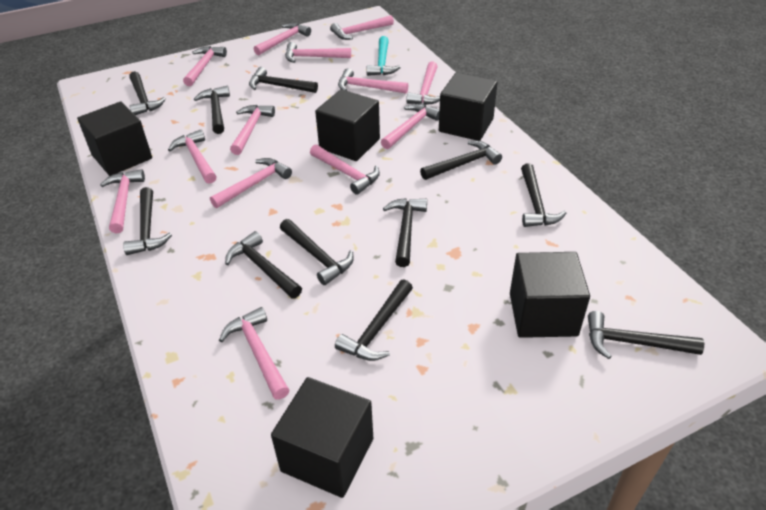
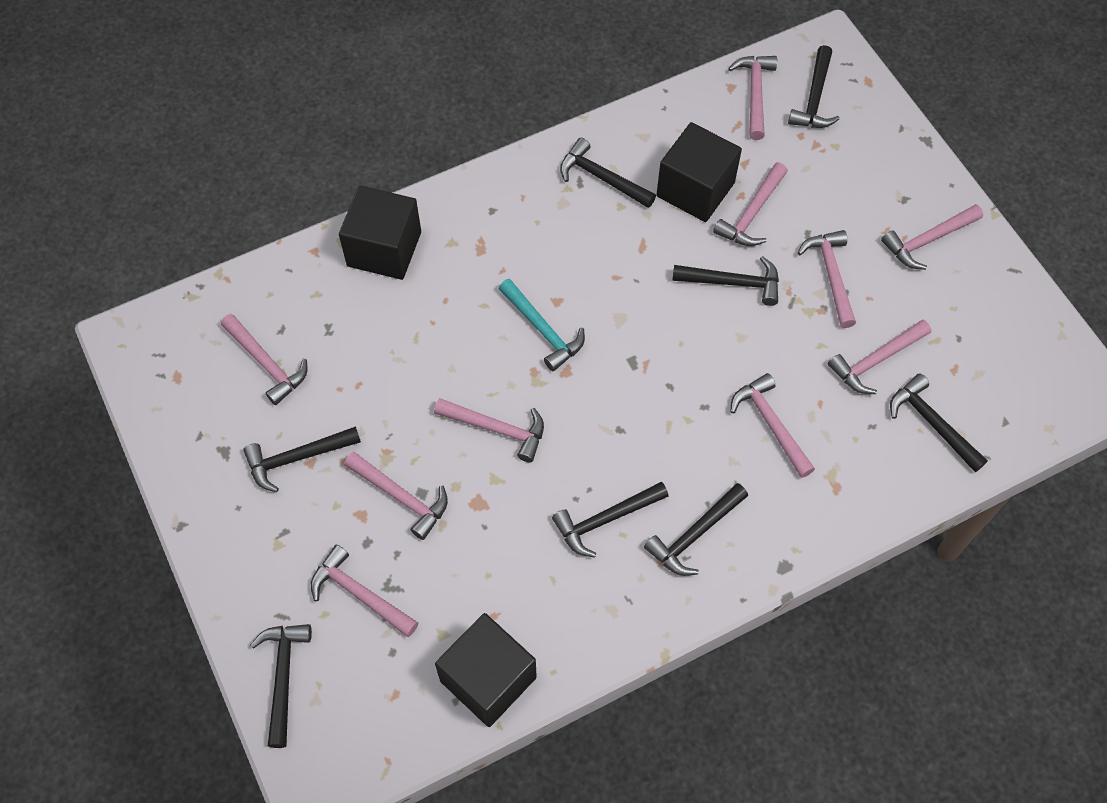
black cube: [77,101,152,176] [271,377,373,498] [315,89,380,161] [439,72,498,141] [510,252,590,338] = 5 -> [339,185,421,280] [435,613,537,727] [656,122,742,222] = 3
black hammer: [123,187,172,255] [129,71,166,115] [194,86,230,134] [225,231,302,299] [249,67,318,93] [280,219,354,285] [335,279,413,361] [383,198,427,267] [420,141,502,180] [521,163,566,227] [588,311,704,359] = 11 -> [243,426,361,492] [250,624,312,748] [552,482,669,558] [560,138,656,208] [644,483,748,576] [672,256,779,306] [788,45,840,128] [890,373,988,472] = 8
pink hammer: [100,169,145,233] [168,129,217,184] [183,46,227,86] [210,158,292,208] [219,307,289,400] [230,105,275,155] [254,23,311,55] [285,42,351,63] [310,144,380,195] [330,15,394,40] [338,68,409,94] [381,104,440,149] [406,61,440,105] = 13 -> [221,314,307,405] [311,544,418,637] [344,452,448,540] [434,398,544,462] [713,163,788,246] [728,56,777,140] [730,373,815,478] [798,230,856,328] [828,320,931,394] [881,204,983,270] = 10

